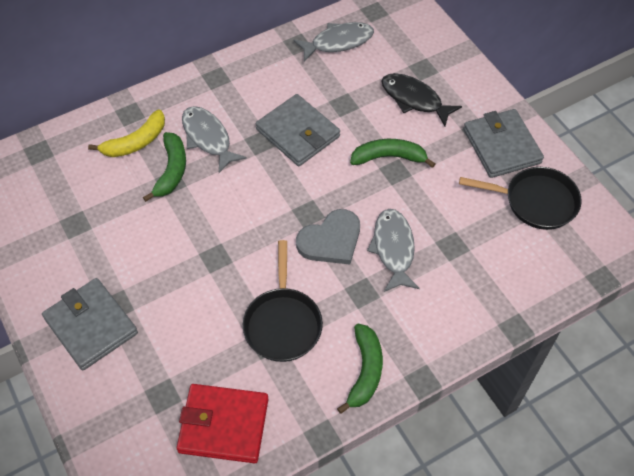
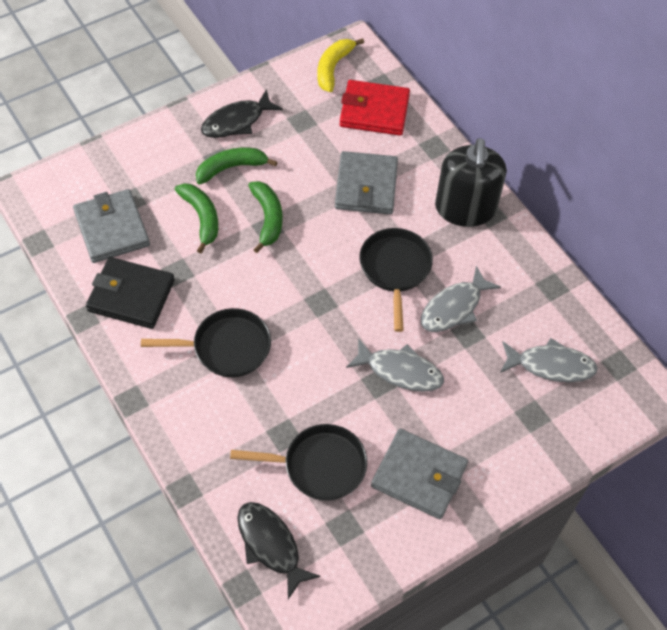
black fish: [381,73,462,126] = 1 -> [201,89,283,138] [237,502,321,599] = 2
black pan: [243,240,323,362] [459,167,582,230] = 2 -> [141,308,271,377] [230,424,367,501] [359,228,433,332] = 3
black soap dispenser: none = 0 -> [435,138,507,227] = 1
black wallet: none = 0 -> [86,257,175,329] = 1
grey heart: [296,209,360,264] = 1 -> none = 0

